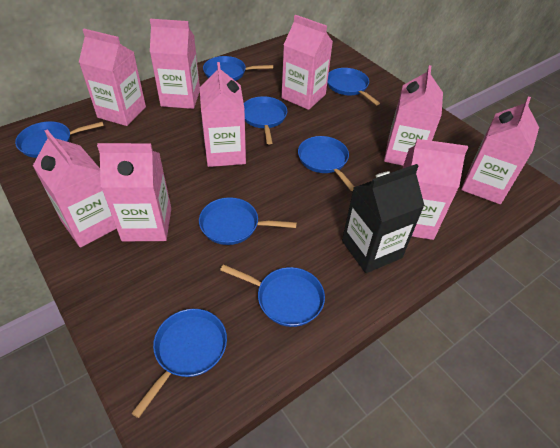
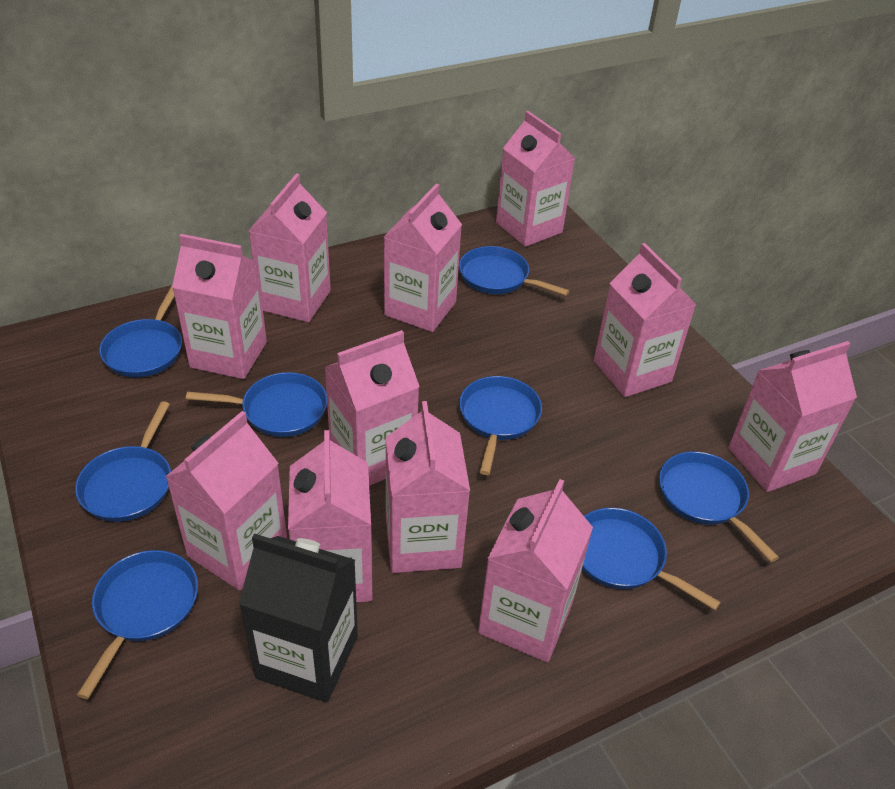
pink carton: [33,129,117,248] [79,29,146,126] [97,143,171,241] [150,19,200,109] [200,62,246,167] [281,15,333,110] [384,65,443,166] [402,139,468,240] [461,96,539,204] = 9 -> [166,411,287,591] [172,234,267,379] [249,174,331,322] [288,430,373,602] [324,330,420,486] [384,184,462,332] [386,401,470,573] [478,479,593,662] [496,111,575,247] [593,243,697,397] [728,341,857,492] = 11

